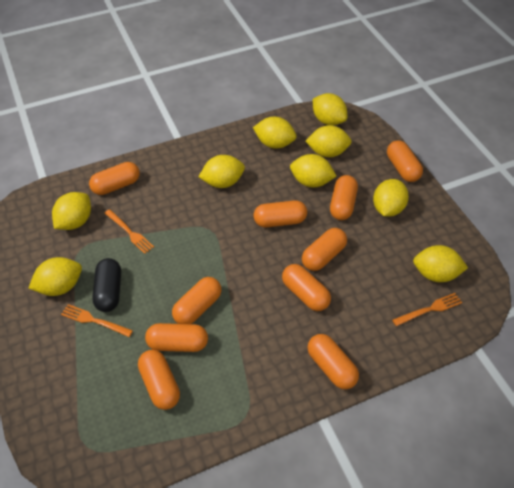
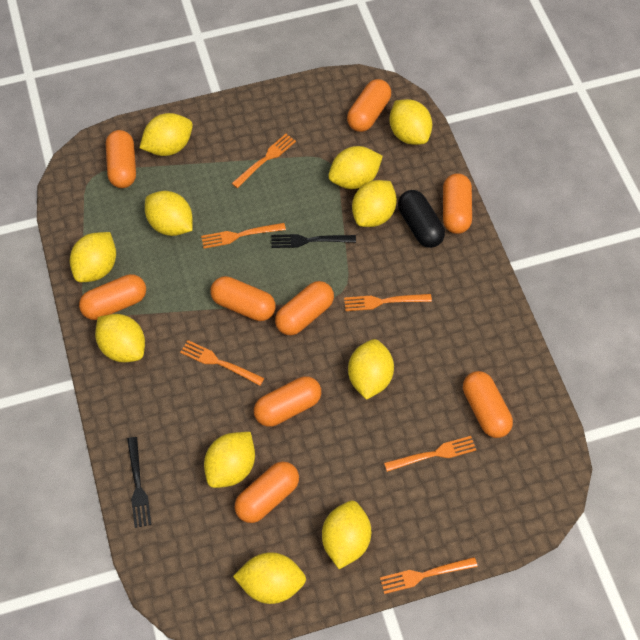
black fork: none = 0 -> [127,437,151,528] [271,234,356,248] = 2
orange capsule: [89,162,140,195] [138,350,180,410] [145,323,208,352] [172,277,222,324] [254,200,307,227] [282,264,331,311] [302,228,347,271] [307,334,359,389] [330,175,358,220] [387,140,423,182] = 10 -> [79,274,146,320] [106,130,136,188] [210,276,276,321] [235,462,299,523] [254,376,321,427] [275,281,334,336] [347,79,391,132] [443,173,472,234] [463,371,513,438] = 9
orange fork: [61,304,133,337] [105,209,154,254] [392,293,462,326] = 3 -> [180,340,264,386] [201,223,286,249] [232,134,296,188] [344,294,432,311] [380,557,478,594] [384,436,476,472] = 6
yellow lemon: [29,257,82,296] [52,192,91,230] [199,155,245,188] [253,117,296,148] [290,154,336,187] [306,125,352,157] [313,93,348,125] [373,179,409,217] [413,245,468,282] = 9 -> [70,232,116,282] [95,314,145,362] [140,113,193,156] [145,191,193,236] [204,432,255,488] [233,552,306,604] [322,501,371,569] [328,146,383,189] [348,339,394,400] [352,180,397,227] [389,99,432,145] = 11

